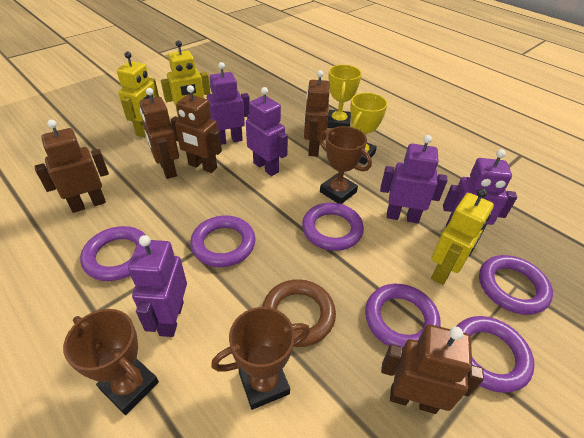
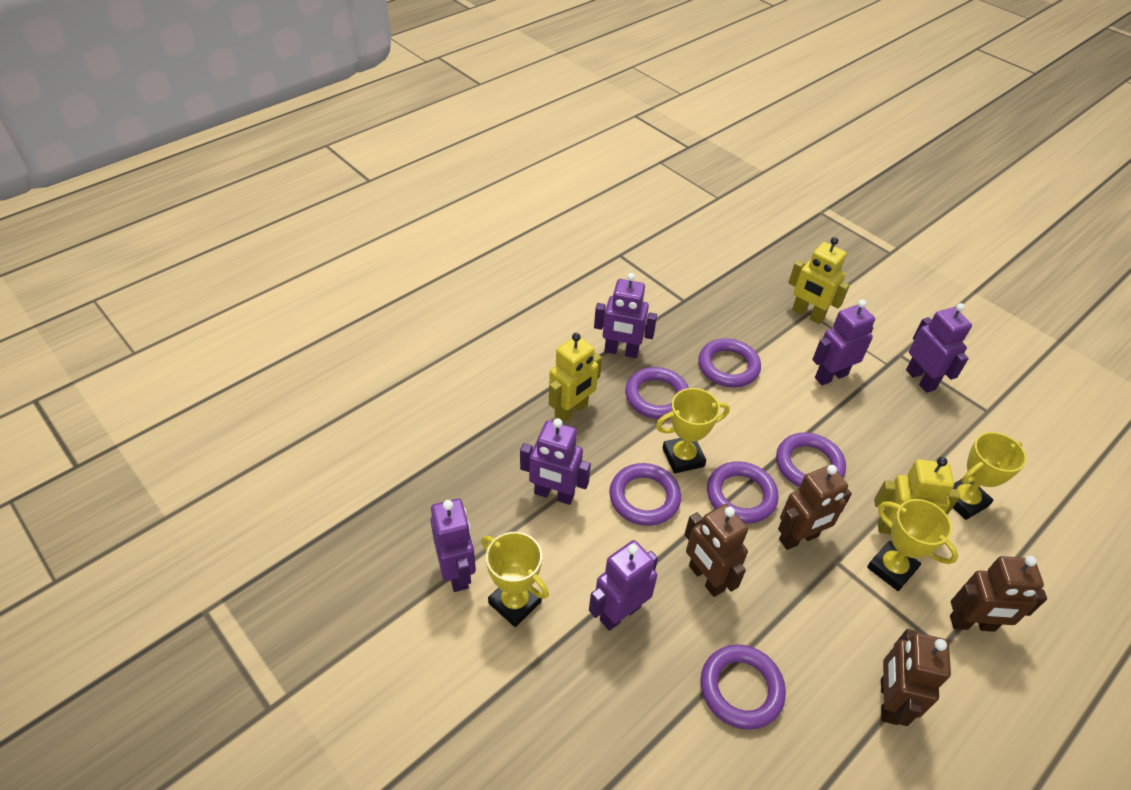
brown ring: [262,279,336,347] = 1 -> none = 0
brown robot: [34,120,109,213] [139,88,179,179] [171,85,222,173] [304,70,330,157] [381,324,484,414] = 5 -> [684,504,748,597] [778,465,852,550] [881,629,951,726] [950,556,1047,632] = 4
brown trophy: [63,309,159,415] [211,307,310,410] [319,126,372,204] = 3 -> none = 0
purple robot: [128,235,187,337] [207,62,250,145] [246,87,288,176] [380,135,448,223] [443,149,517,235] = 5 -> [430,499,476,592] [520,418,591,505] [589,540,658,631] [594,273,657,358] [812,299,875,385] [906,303,972,393] = 6
yellow trophy: [327,65,362,128] [350,93,388,165] = 2 -> [481,532,549,627] [656,388,730,474] [867,499,958,591] [953,432,1027,520] = 4

